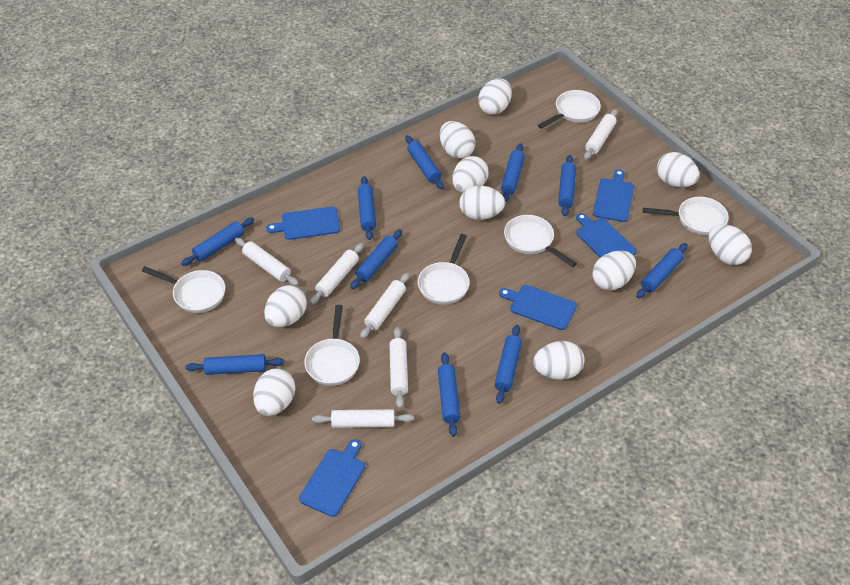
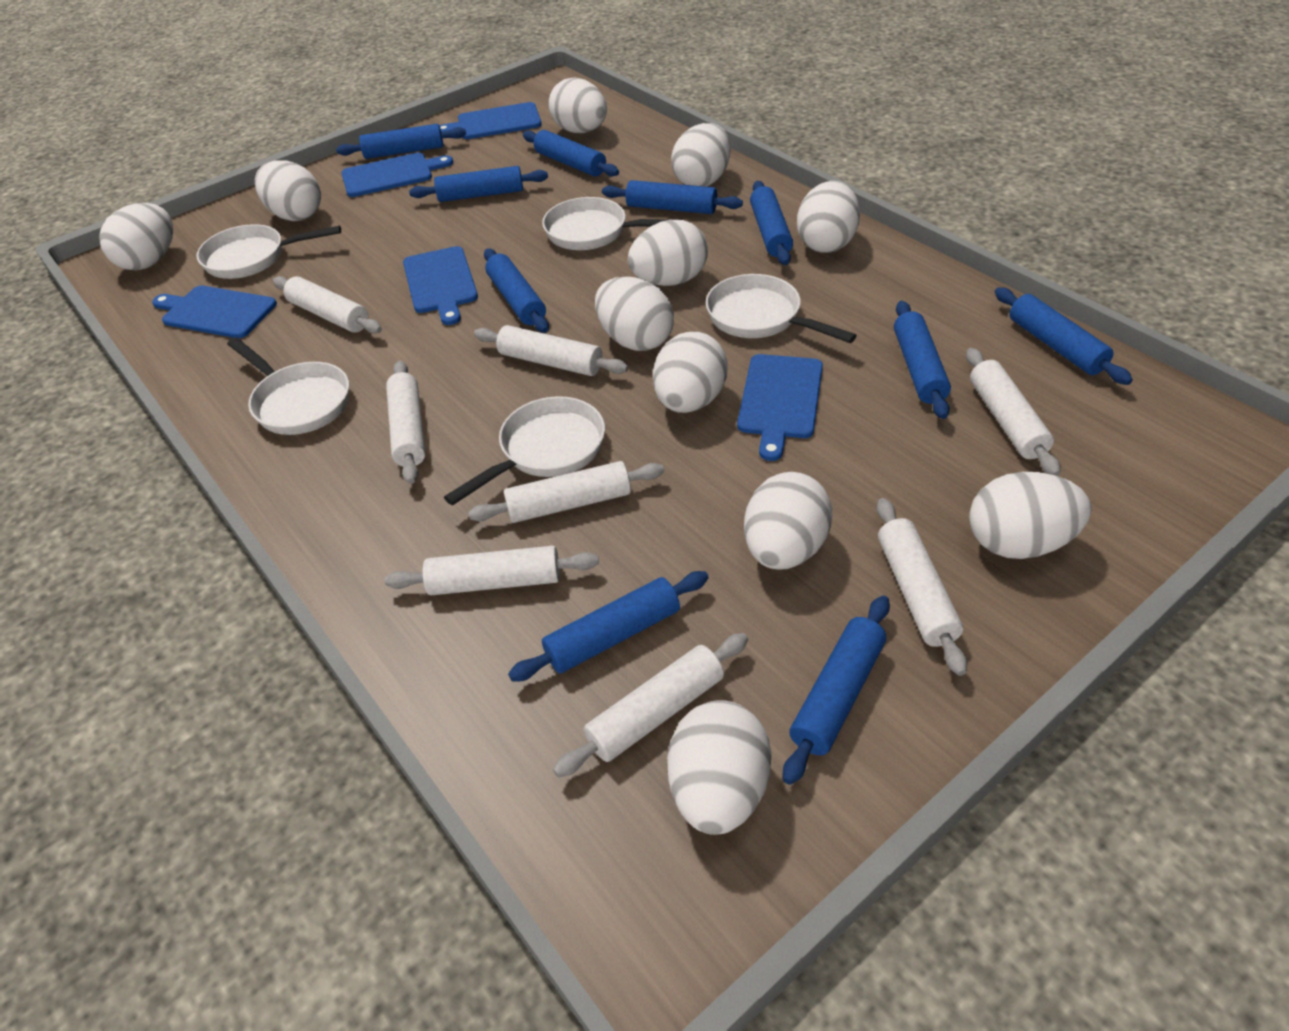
white egg: [253,368,295,416] [264,285,307,327] [440,121,475,159] [452,156,489,193] [459,186,505,220] [478,78,512,115] [533,341,585,380] [592,251,636,290] [657,152,699,187] [709,224,752,265] = 10 -> [99,203,173,271] [255,160,321,221] [549,78,607,133] [595,276,674,351] [628,220,708,286] [653,332,728,413] [667,700,772,835] [671,123,730,187] [744,472,832,570] [797,181,860,253] [969,472,1091,559] = 11
white pan: [142,266,226,313] [304,305,360,386] [418,234,470,305] [504,215,577,267] [538,90,601,129] [643,197,729,235] = 6 -> [196,224,341,279] [227,337,349,435] [444,396,605,505] [542,197,666,250] [706,274,857,343] = 5
white rolling pin: [235,238,299,286] [310,243,364,305] [312,409,414,428] [360,273,410,339] [389,327,408,409] [584,109,618,160] = 6 -> [273,276,382,334] [384,546,599,595] [386,361,426,484] [468,461,664,523] [474,325,628,376] [553,633,748,777] [877,498,967,676] [966,348,1060,476] = 8

